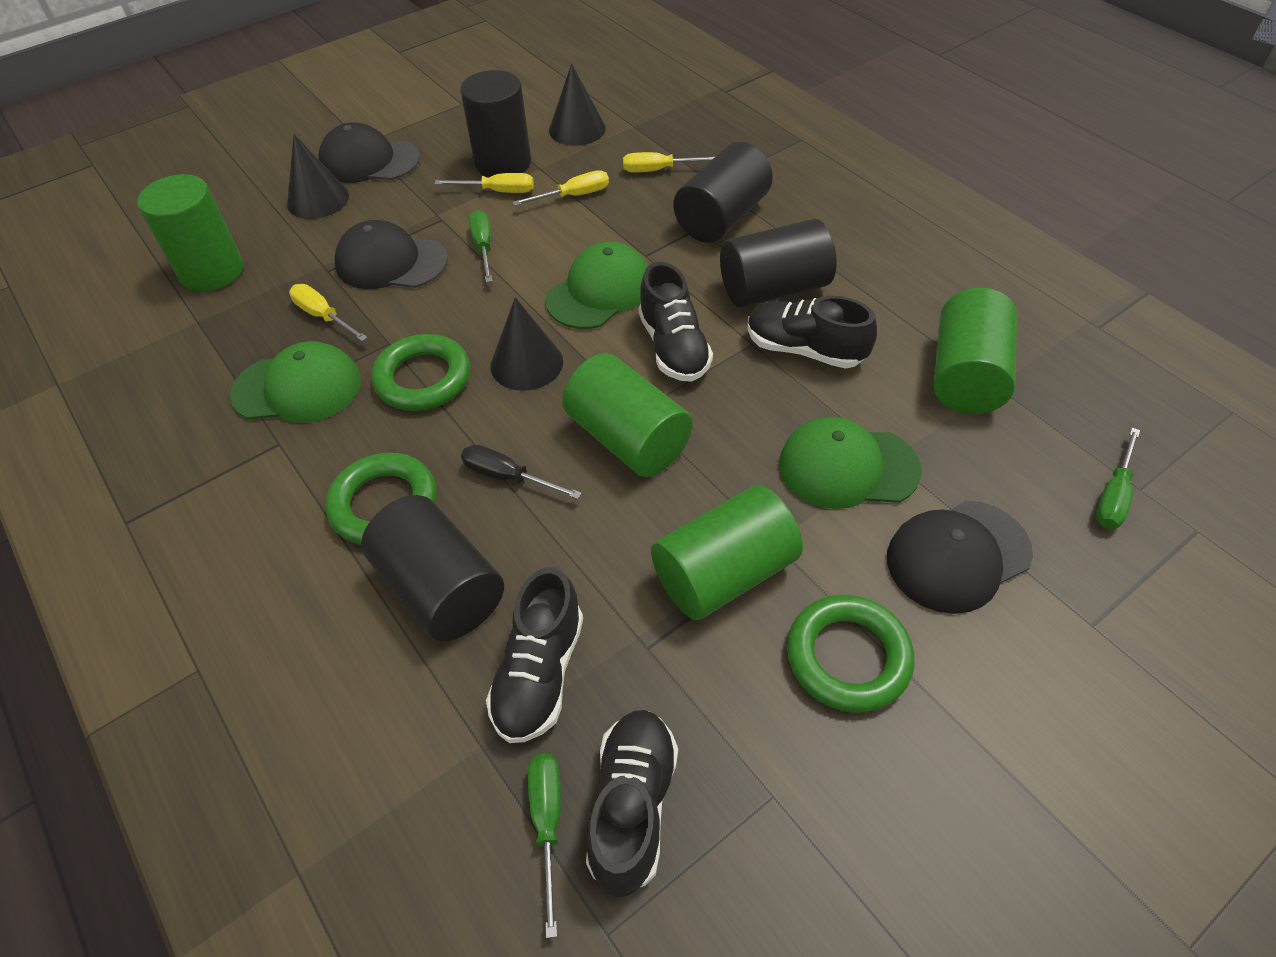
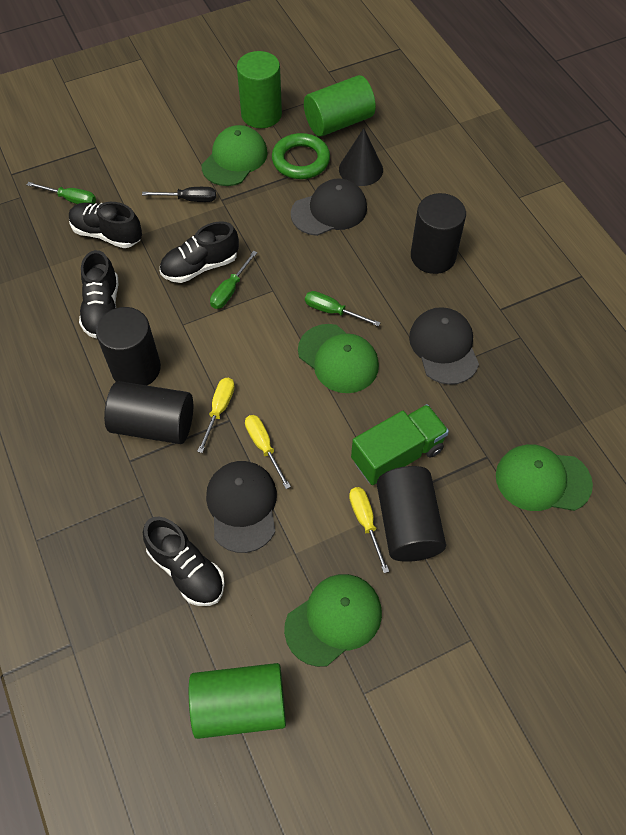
black cone: [287,134,349,219] [491,298,563,391] [549,63,606,146] = 3 -> [339,128,383,186] = 1
green cap: [230,341,361,423] [545,242,648,329] [779,417,921,509] = 3 -> [201,125,268,186] [284,574,382,667] [298,324,379,393] [496,444,593,511] = 4
green cylinder: [137,174,244,292] [562,353,693,477] [651,485,803,620] [933,288,1017,414] = 4 -> [189,663,286,739] [237,51,282,128] [304,75,376,137] = 3
green ring: [326,453,437,545] [371,334,470,411] [787,594,915,713] = 3 -> [272,133,330,179] = 1
green truck: none = 0 -> [351,404,449,485] = 1
yellow screwdriver: [289,284,368,341] [435,173,534,193] [513,170,609,206] [623,152,715,172] = 4 -> [197,378,235,453] [245,415,291,489] [349,487,389,573] = 3

